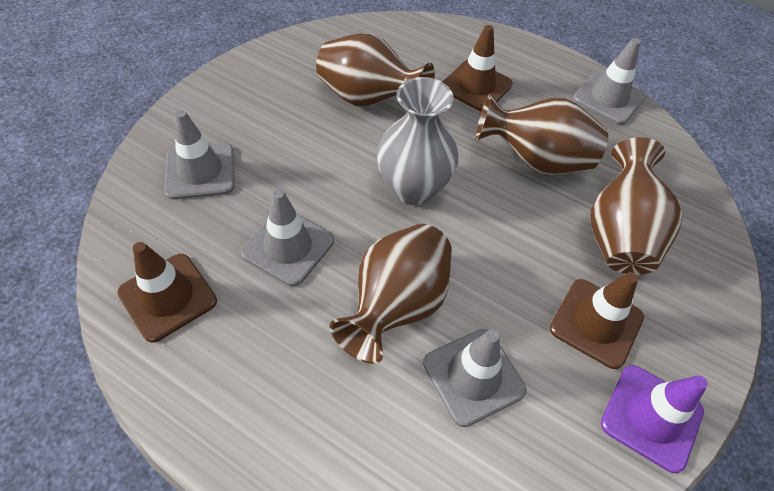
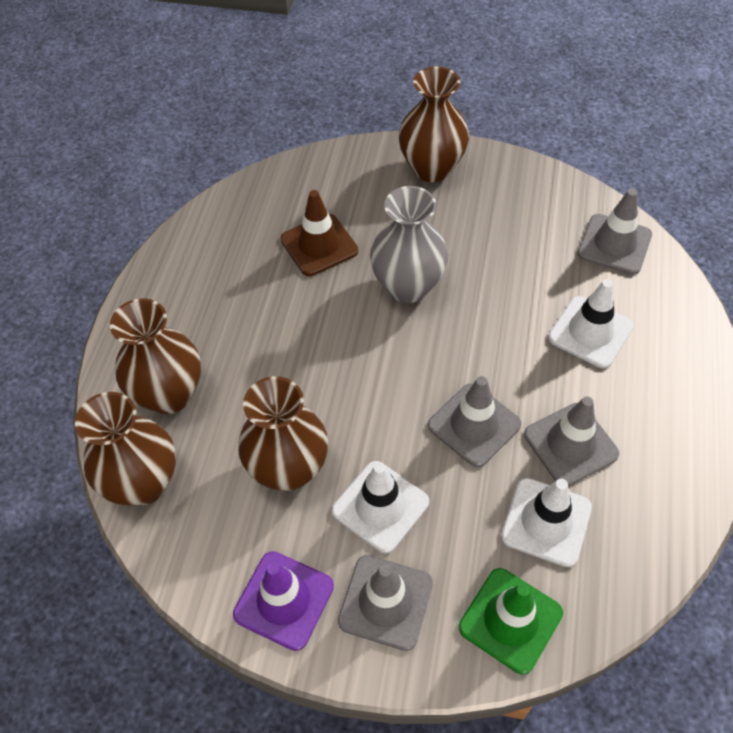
brown traffic cone: [117,242,217,343] [443,25,513,111] [550,272,644,369] = 3 -> [280,190,358,276] = 1
green traffic cone: none = 0 -> [459,568,563,675] = 1
white traffic cone: none = 0 -> [332,461,429,554] [501,478,592,567] [548,279,634,368] = 3

